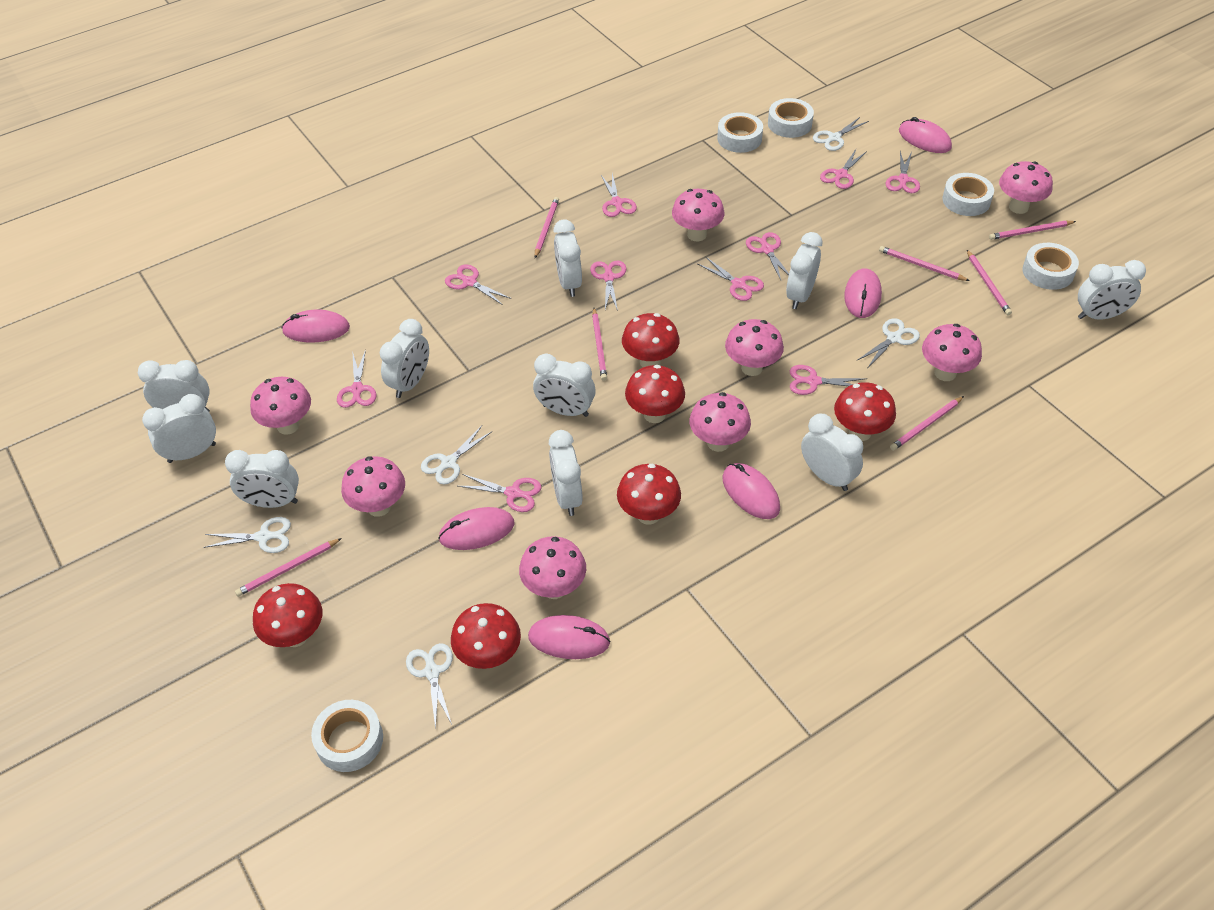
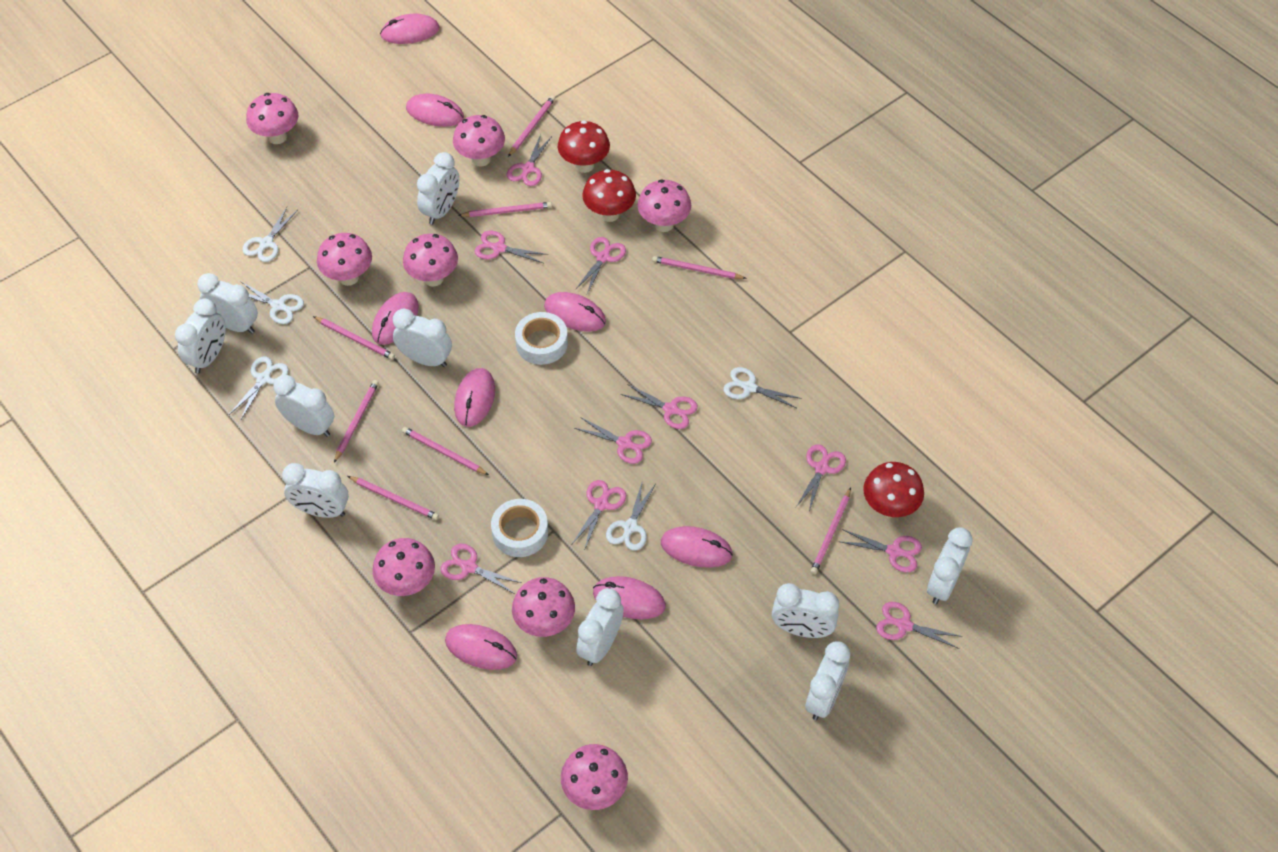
pink mouse: [282,310,350,342] [438,507,514,550] [528,615,610,659] [723,463,780,519] [844,268,882,318] [899,117,952,153] = 6 -> [372,292,419,345] [380,14,440,44] [406,94,464,127] [445,624,517,670] [454,368,495,427] [544,292,606,332] [593,576,666,619] [661,526,733,568] = 8
pink pencil: [235,538,342,597] [535,197,559,258] [592,308,607,381] [879,246,970,281] [890,396,964,451] [967,250,1012,315] [989,221,1076,240] = 7 -> [313,316,395,360] [334,380,379,463] [348,476,439,520] [402,427,489,475] [458,202,552,217] [508,96,555,157] [652,256,747,279] [810,487,851,574] = 8
red mushroom: [253,583,322,647] [451,603,521,669] [617,464,681,525] [622,313,680,367] [625,365,685,423] [834,382,896,441] = 6 -> [558,120,610,173] [582,169,636,222] [863,462,924,518] = 3
white tape: [311,700,383,772] [717,112,763,153] [768,98,814,138] [942,173,994,216] [1023,243,1079,290] = 5 -> [491,499,548,557] [515,312,568,365] = 2

